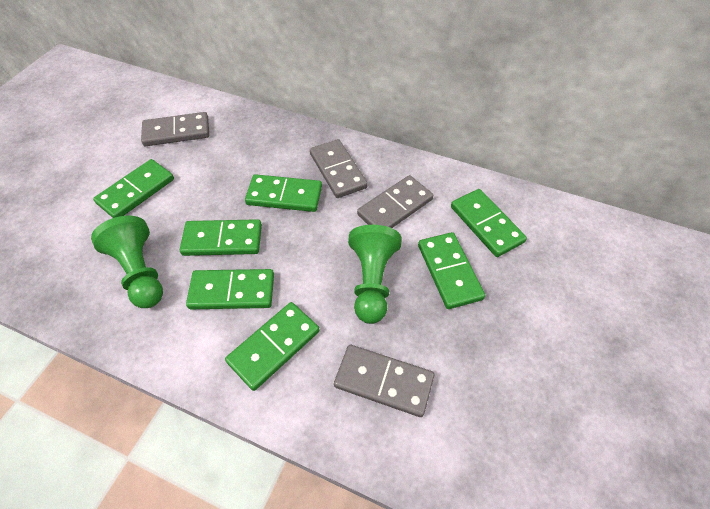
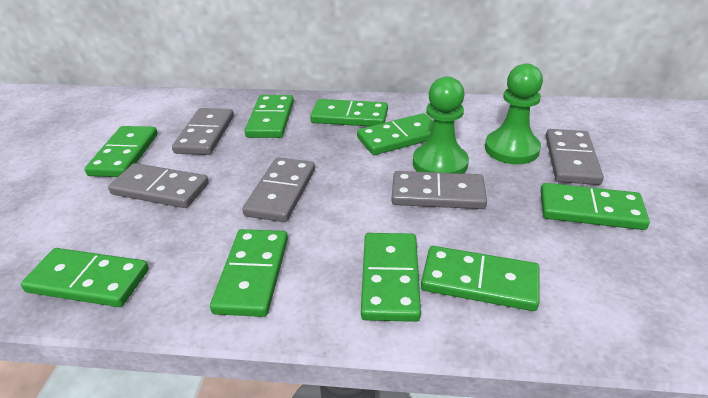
green domino: [93,159,174,218] [180,219,262,256] [186,269,274,309] [225,302,320,391] [245,174,322,212] [418,232,485,309] [451,189,527,257] = 7 -> [21,248,149,307] [84,126,158,177] [210,229,288,317] [245,95,294,138] [310,99,388,126] [357,113,434,155] [361,233,421,322] [421,246,540,311] [540,183,650,230] = 9
grey domino: [141,112,209,146] [310,139,368,198] [334,345,434,417] [357,175,433,228] = 4 -> [108,163,209,208] [172,108,234,155] [242,157,315,222] [392,171,487,209] [546,129,604,185] = 5

